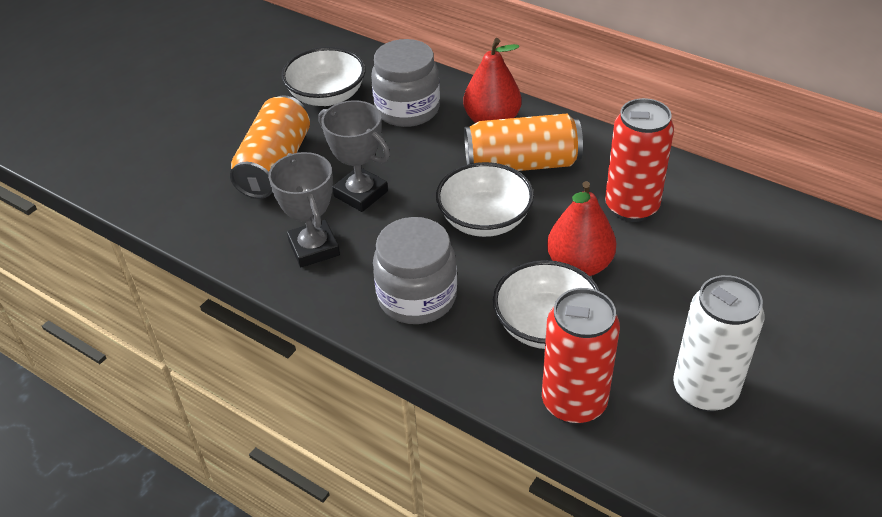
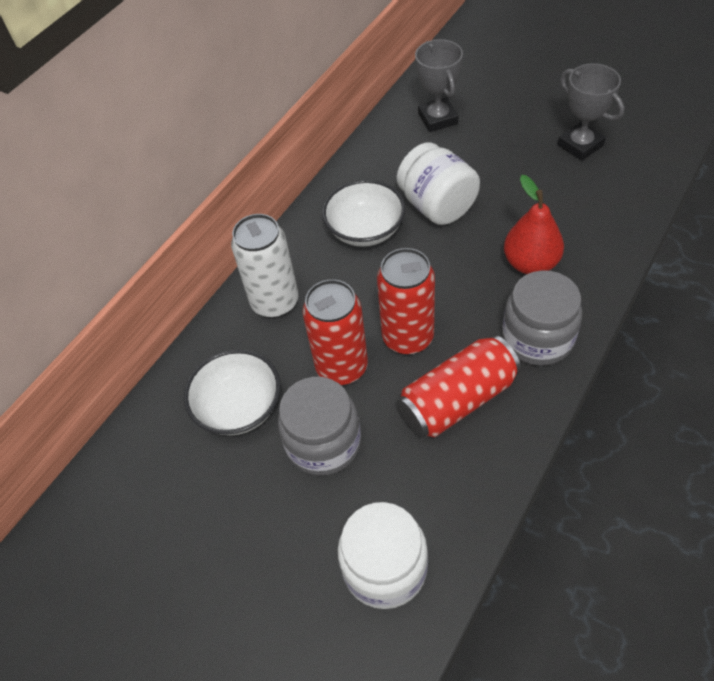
orange can: [230,95,310,199] [464,114,583,171] = 2 -> none = 0
red can: [542,288,620,424] [605,98,674,222] = 2 -> [302,279,368,385] [377,248,435,355] [397,335,521,438] = 3
red pear: [463,38,522,123] [547,181,616,276] = 2 -> [504,175,564,274] = 1
white bowl: [281,47,366,106] [436,162,534,237] [493,260,601,349] = 3 -> [184,349,281,436] [322,180,406,247] = 2
white jar: none = 0 -> [338,502,428,609] [397,142,480,225] = 2

